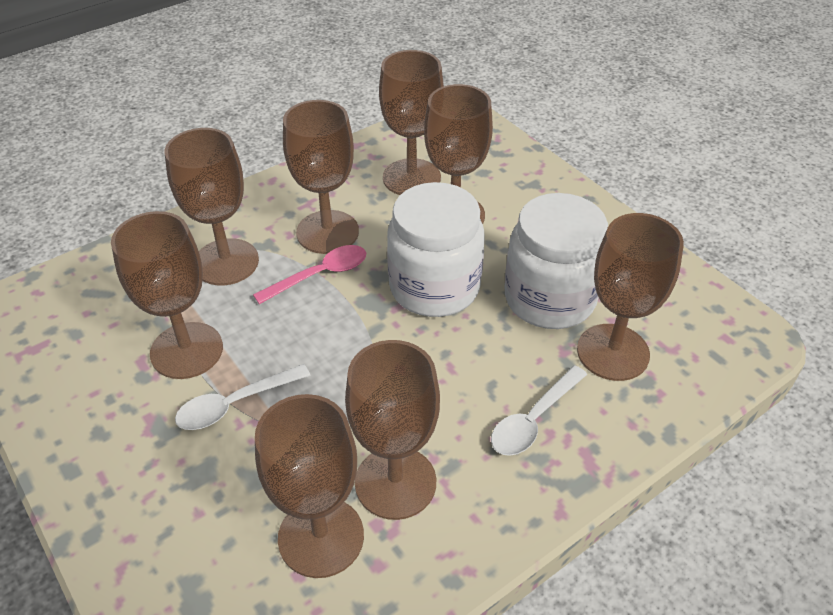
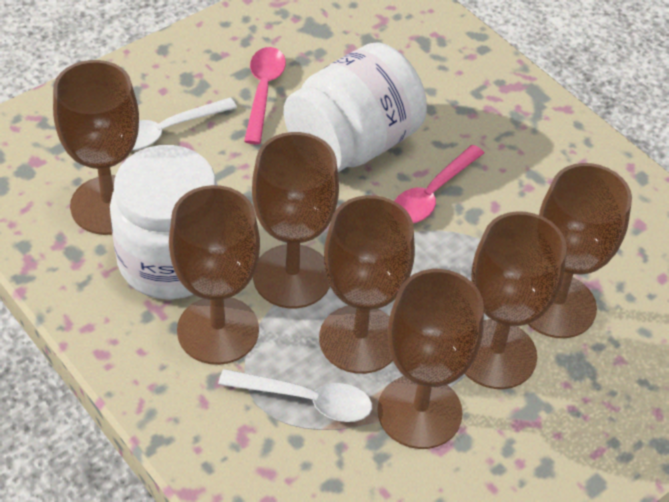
brown goblet: [111,211,223,379] [165,128,259,285] [255,394,364,578] [283,100,359,254] [345,340,440,520] [379,50,444,195] [424,84,493,224] [577,213,684,381] = 8 -> [53,60,139,235] [169,185,260,365] [252,132,339,308] [319,195,415,374] [377,269,484,449] [464,211,567,389] [528,163,632,338] = 7
pink spoon: [253,245,366,304] = 1 -> [244,47,286,144] [394,145,484,223] = 2

